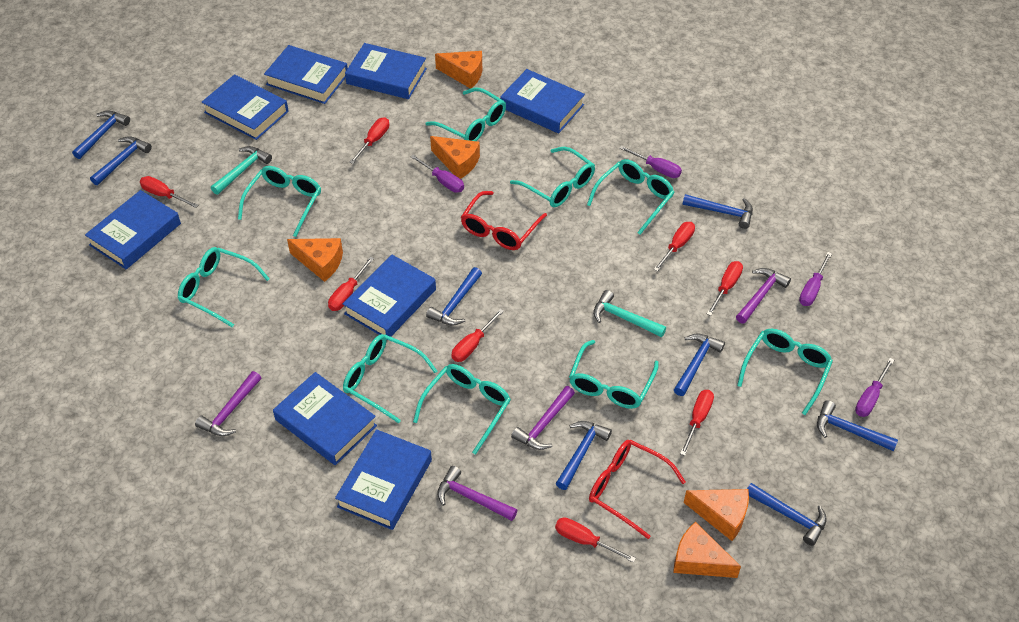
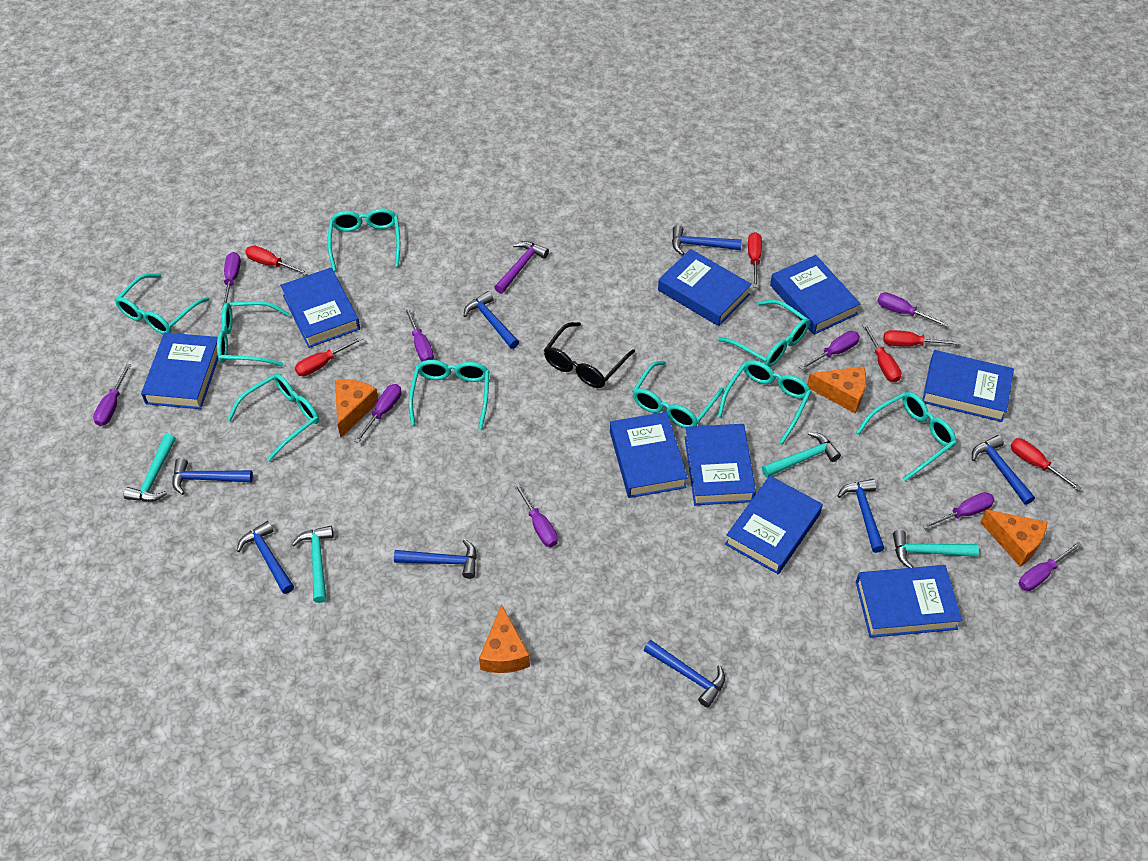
black glasses: none = 0 -> [544,322,635,388] = 1
blue book: [85,190,181,269] [202,74,289,140] [264,45,348,104] [273,372,377,465] [335,429,432,530] [343,255,436,337] [345,43,427,99] [500,69,585,134] = 8 -> [141,332,218,409] [280,267,360,348] [610,412,688,498] [658,249,752,326] [685,424,756,505] [725,476,823,574] [770,255,861,335] [856,565,962,638] [922,350,1014,422] = 9
orange cheese: [287,238,343,282] [430,136,480,179] [435,51,482,89] [673,521,741,578] [684,489,749,541] = 5 -> [335,379,378,438] [479,604,530,673] [807,366,866,413] [980,510,1048,567] = 4
purple hammer: [195,371,261,436] [437,466,518,521] [511,386,575,450] [736,268,791,324] = 4 -> [494,241,549,294] = 1
purple screwdriver: [410,154,464,193] [619,146,682,178] [799,252,832,306] [855,358,894,417] = 4 -> [93,364,131,426] [222,252,241,309] [354,384,402,443] [404,307,434,361] [514,483,558,547] [799,331,860,370] [877,292,948,327] [922,492,995,529] [1019,542,1082,591] = 9
red glasses: [461,191,547,250] [589,440,686,539] = 2 -> none = 0
red screwdriver: [140,176,198,208] [328,257,374,311] [349,117,389,164] [451,309,504,362] [555,517,636,563] [653,222,695,271] [680,390,714,456] [707,261,743,316] = 8 -> [245,245,309,275] [295,336,363,376] [748,232,762,288] [862,324,901,382] [883,330,959,347] [1011,438,1081,491] = 6
turquoise hammer: [211,146,272,195] [593,290,666,337] = 2 -> [123,434,176,502] [291,526,333,603] [762,432,841,477] [893,530,979,568] = 4

